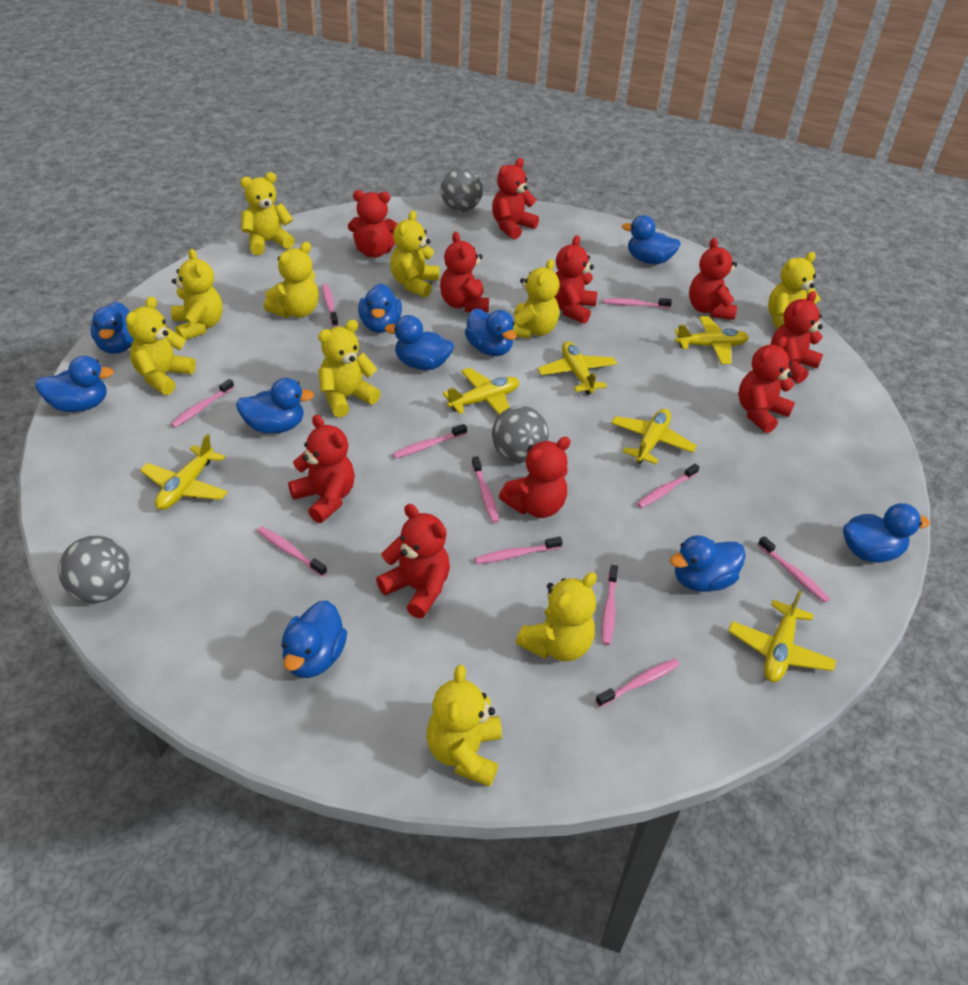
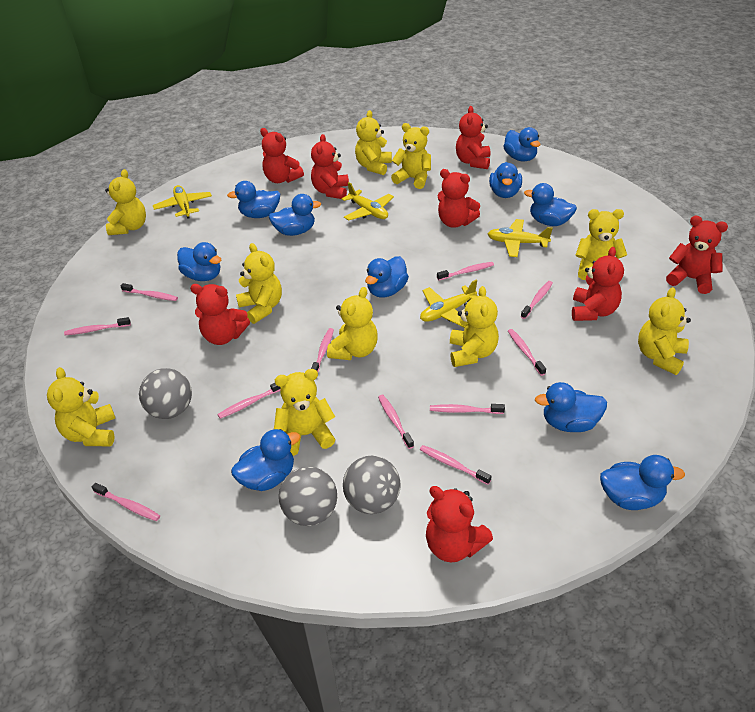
red teddy bear: [288,415,355,523] [348,190,398,258] [376,504,450,619] [440,232,489,313] [492,158,539,239] [499,437,571,518] [555,235,597,324] [689,238,737,320] [738,337,795,433] [771,291,823,383] = 10 -> [190,284,250,345] [260,128,304,183] [311,134,349,199] [426,486,493,562] [438,169,480,228] [456,106,490,169] [572,247,624,321] [666,216,728,294] = 8
yellow plane: [140,434,228,510] [443,368,519,415] [538,341,617,395] [611,409,697,464] [675,316,749,364] [728,590,836,682] = 6 -> [153,185,212,219] [342,182,394,221] [420,280,478,328] [488,219,553,257] = 4

